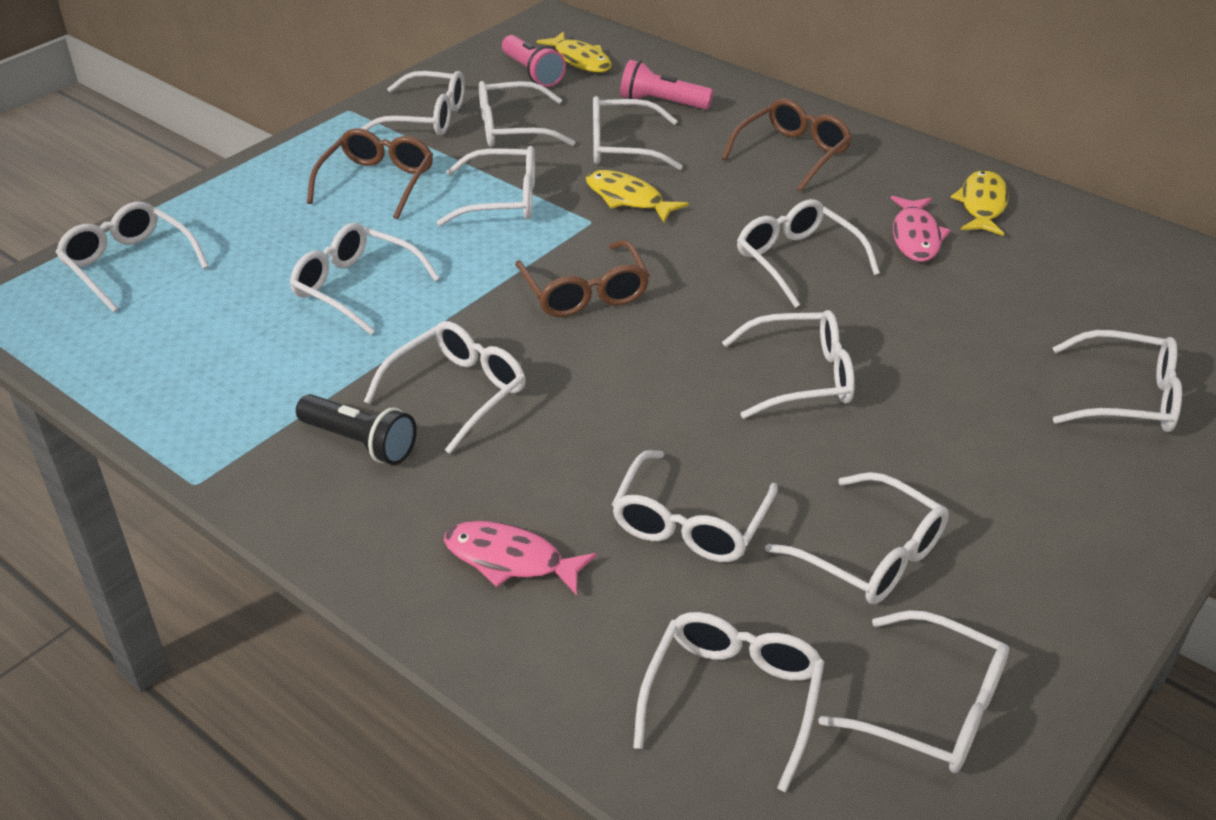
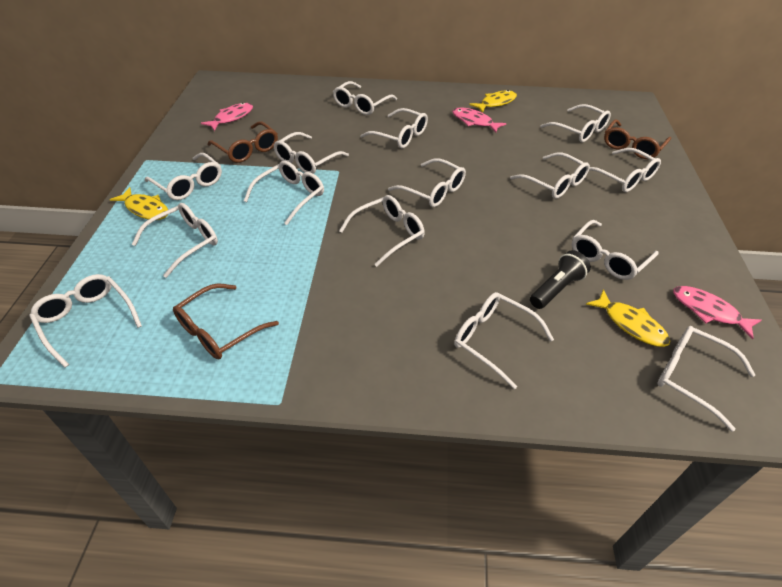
pink fish: [444,521,597,595] [891,196,951,262] = 2 -> [201,103,253,131] [452,108,506,133] [673,286,762,340] = 3
pink flashlight: [502,35,566,87] [620,60,713,110] = 2 -> none = 0
white glasses: [55,202,209,312] [290,223,440,335] [361,71,465,135] [364,321,526,454] [436,146,535,226] [479,81,575,147] [593,96,683,170] [612,450,778,562] [633,612,824,792] [722,310,855,419] [737,199,880,308] [765,472,949,604] [818,610,1009,773] [1052,330,1182,432] = 14 -> [29,274,142,368] [132,203,218,278] [145,153,222,200] [244,161,324,225] [274,132,349,174] [333,81,397,115] [339,195,425,267] [360,108,428,148] [388,158,466,207] [454,292,554,389] [510,152,590,199] [540,104,611,142] [572,220,658,280] [589,148,661,192] [657,326,755,432] = 15

